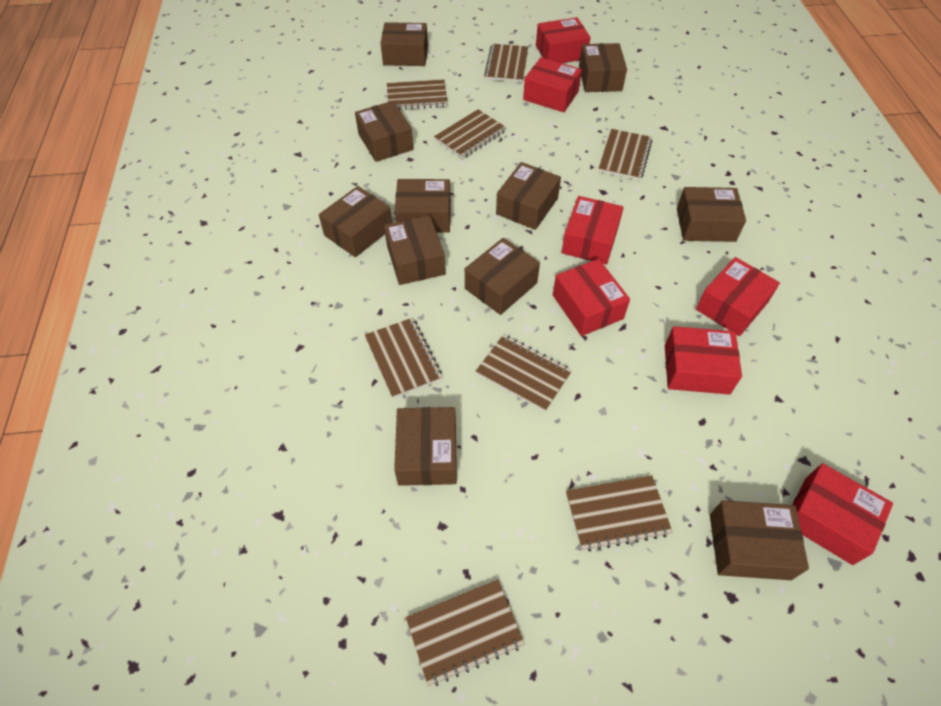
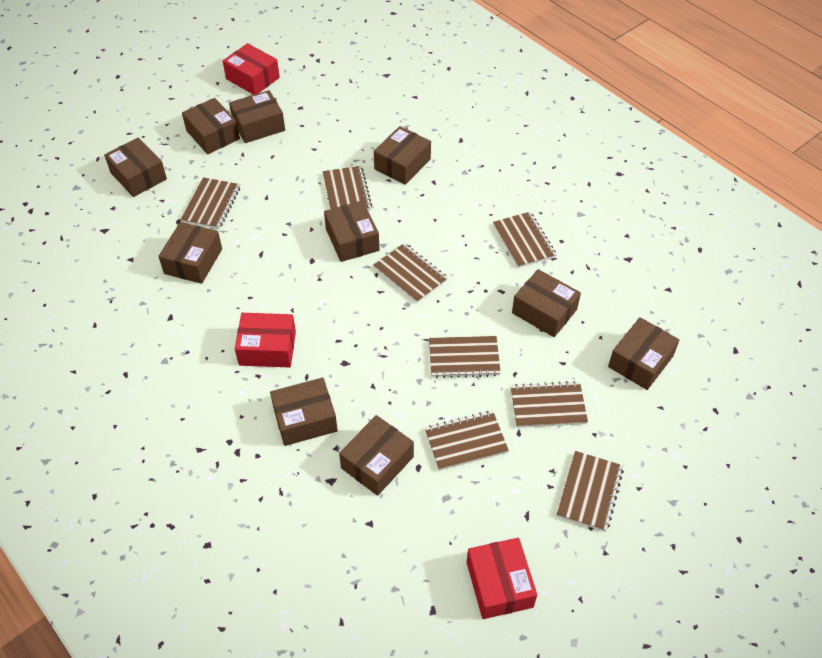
brown box: [319,186,392,257] [355,101,414,162] [380,22,428,66] [384,215,445,285] [394,407,457,486] [395,179,451,233] [465,238,540,315] [496,162,561,230] [579,43,627,92] [677,187,746,242] [710,500,809,580] = 11 -> [104,138,167,197] [158,222,222,284] [182,98,240,154] [229,90,285,143] [270,377,338,446] [324,200,380,262] [339,415,414,496] [374,126,431,185] [512,269,581,337] [608,317,680,390] = 10
red box: [523,57,582,112] [536,17,591,63] [553,259,630,336] [561,196,624,265] [665,326,742,395] [696,257,780,336] [793,463,893,565] = 7 -> [223,43,280,95] [235,313,296,367] [467,538,537,619] = 3

